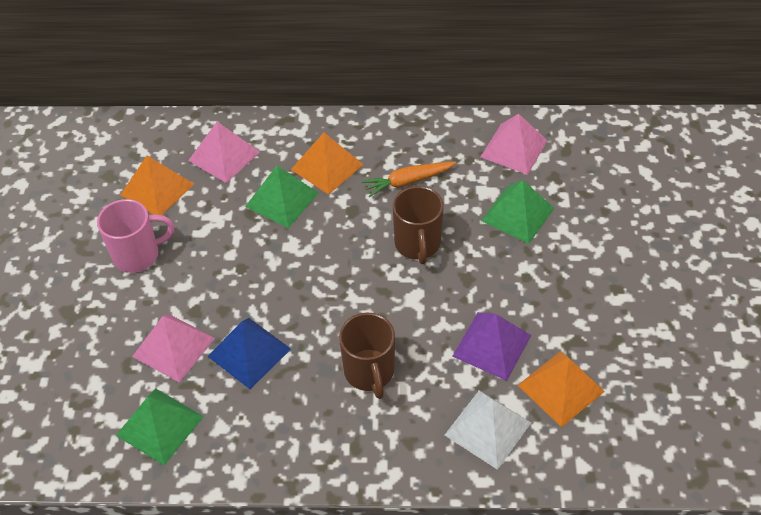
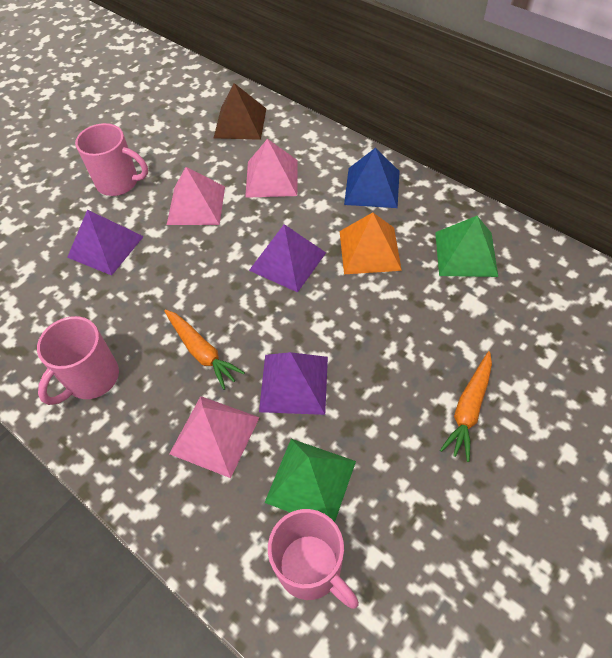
brown mug: [339,313,395,399] [393,186,444,264] = 2 -> none = 0
brown pyramid: none = 0 -> [214,83,266,140] = 1
green pyramid: [116,389,204,466] [245,166,319,228] [481,180,554,244] = 3 -> [264,439,356,522] [435,216,498,277] = 2
orange carrot: [362,162,456,197] = 1 -> [164,309,245,390] [440,351,492,462] = 2
orange pyramid: [120,155,194,215] [291,133,364,195] [518,351,605,427] = 3 -> [340,212,402,274] = 1
pink mug: [97,199,174,273] = 1 -> [37,316,119,405] [75,123,148,196] [268,509,359,609] = 3
purple pyramid: [452,312,531,381] = 1 -> [67,210,144,275] [249,224,326,292] [259,352,328,415] = 3
white pyramid: [445,391,531,470] = 1 -> none = 0

